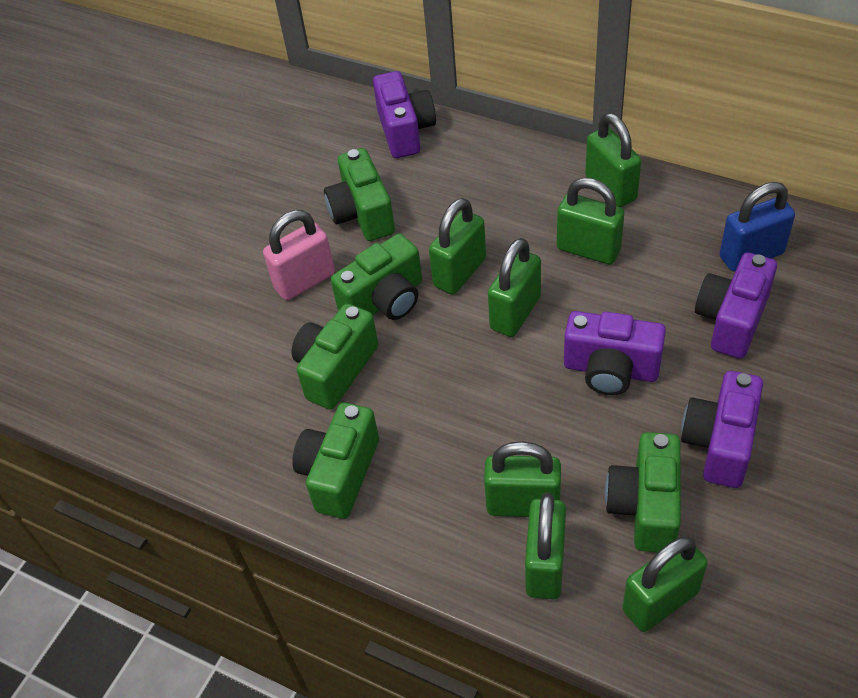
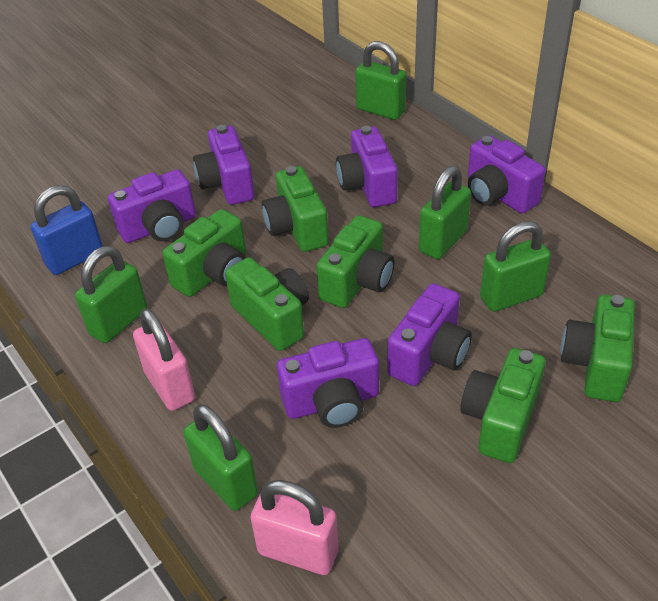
green camera: [291,304,378,410] [292,403,379,519] [324,148,395,241] [331,234,422,320] [605,432,681,553] = 5 -> [163,209,246,297] [225,257,309,351] [262,166,329,252] [316,215,395,308] [460,348,546,463] [560,294,635,402] = 6
green padlock: [429,198,486,295] [484,441,561,517] [488,238,541,337] [525,493,566,599] [557,178,624,265] [585,113,641,207] [622,536,707,632] = 7 -> [75,246,147,343] [184,404,258,511] [355,41,406,120] [419,166,471,259] [480,221,551,312] = 5
pink padlock: [263,210,335,300] = 1 -> [133,308,195,411] [250,480,339,575] = 2
purple camera: [373,71,436,158] [564,311,666,395] [681,371,763,488] [695,252,777,359] = 4 -> [108,169,196,243] [193,125,254,205] [277,338,379,428] [336,126,398,207] [387,283,472,386] [468,135,546,214] = 6

